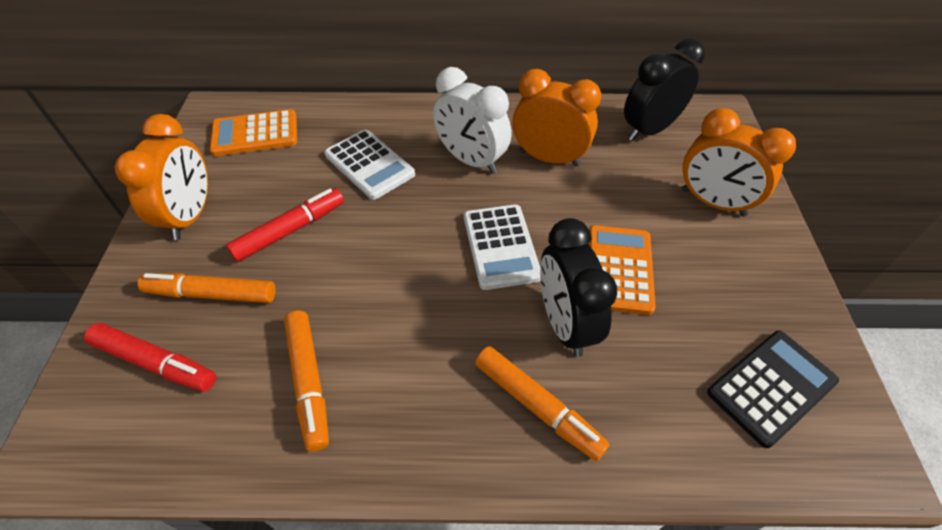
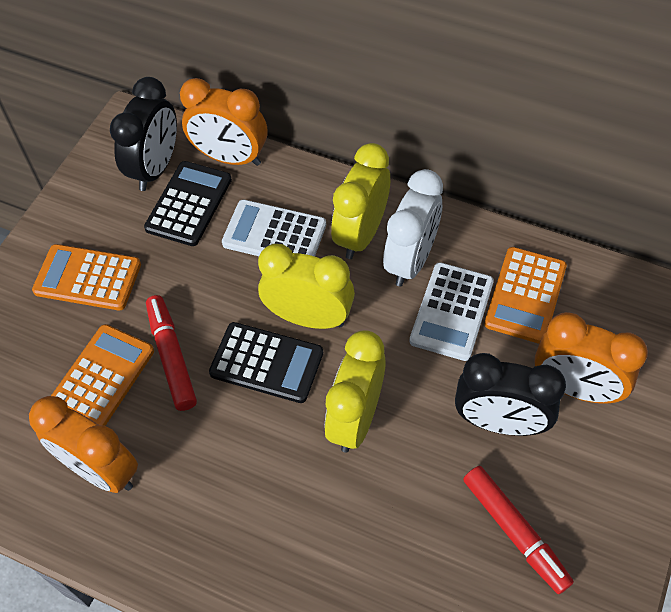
black calculator: [707,331,839,448] = 1 -> [144,161,232,246] [209,322,323,403] = 2
orange calculator: [210,109,297,156] [588,225,655,315] = 2 -> [32,244,141,310] [51,324,154,426] [484,247,567,344] = 3
orange marker: [137,273,276,303] [284,311,329,451] [475,346,609,461] = 3 -> none = 0
yellow clock: none = 0 -> [258,244,355,329] [325,330,386,452] [331,143,390,259] = 3

